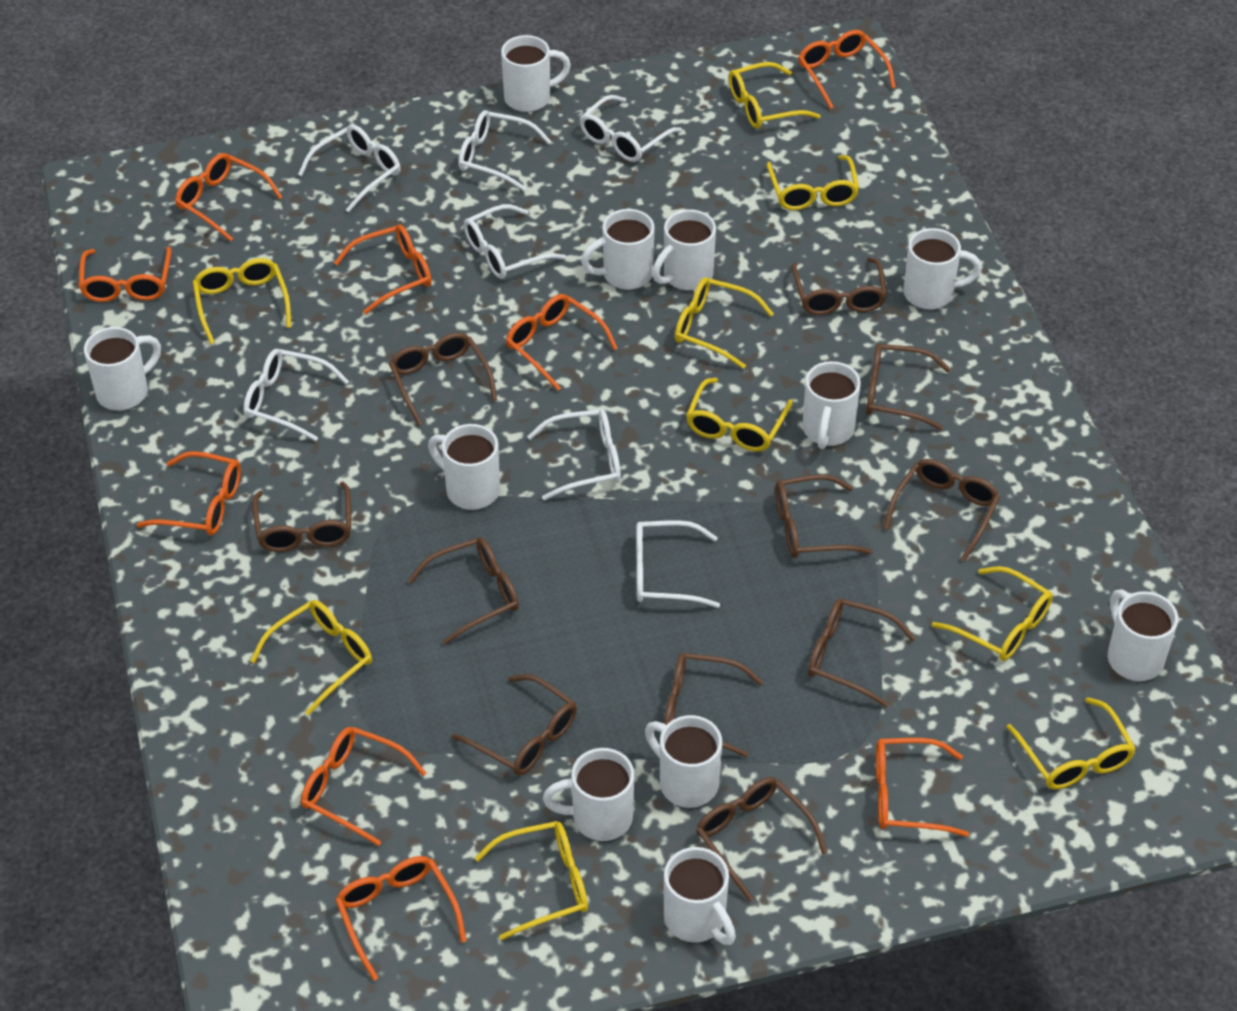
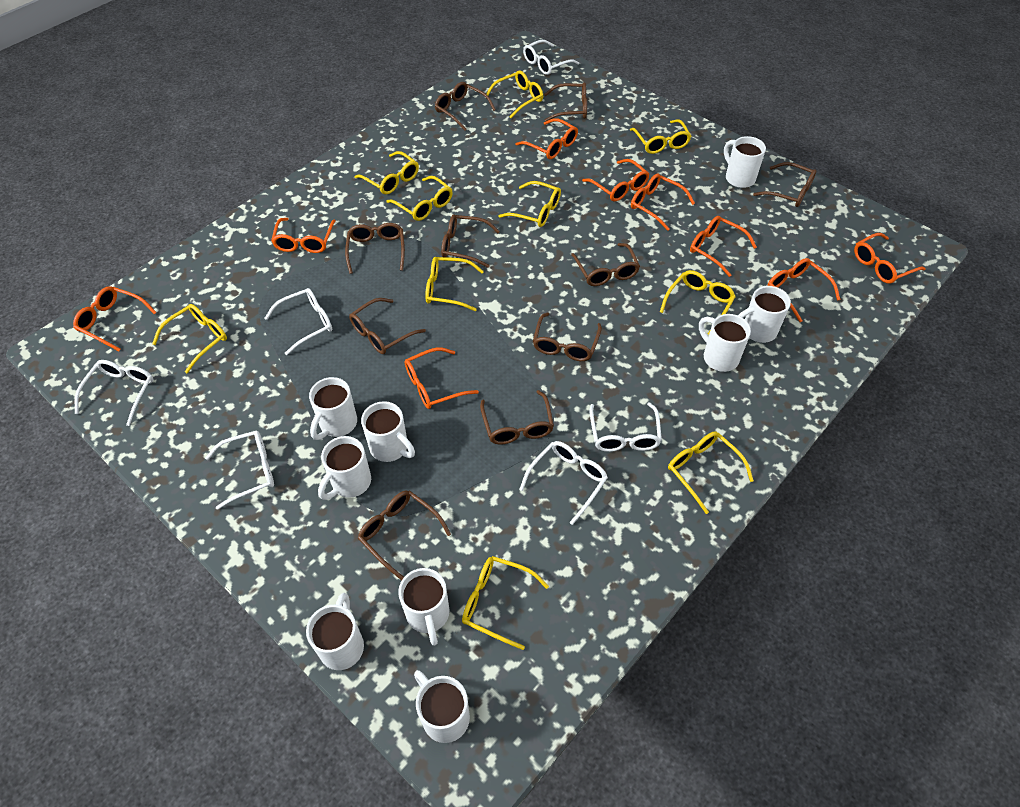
brown glasses: [252,482,351,552] [389,332,497,426] [408,537,519,645] [452,674,577,775] [664,653,763,757] [696,777,827,902] [775,474,872,558] [792,257,887,315] [808,598,916,708] [866,343,951,431] [884,459,1000,562] = 11 -> [345,223,405,274] [349,298,426,354] [358,490,451,581] [435,82,496,131] [441,214,500,268] [480,390,554,445] [533,313,602,361] [544,83,587,122] [571,243,640,286] [753,162,816,207] = 10
white glasses: [243,349,349,441] [298,124,401,212] [458,110,551,191] [464,204,566,279] [527,409,621,500] [580,95,682,162] [636,520,720,608] = 7 -> [75,360,153,426] [205,431,274,510] [265,288,332,355] [519,441,608,525] [523,40,579,75] [589,402,662,452] = 6
white mug: [84,327,161,410] [428,424,500,510] [501,35,571,112] [543,748,634,841] [581,209,655,290] [645,715,722,808] [652,209,716,290] [664,847,736,945] [802,361,861,449] [904,228,982,309] [1108,589,1178,681] = 11 -> [306,593,364,670] [309,377,357,440] [318,436,371,500] [361,401,415,462] [398,568,450,646] [414,670,470,743] [699,314,751,372] [724,136,766,188] [738,286,791,343] = 9
yellow glasses: [193,258,291,344] [250,600,372,715] [475,821,588,940] [675,277,774,369] [686,378,793,451] [729,62,821,129] [767,155,859,210] [932,566,1053,661] [1007,697,1136,789] = 9 -> [152,304,227,373] [355,151,419,194] [386,176,453,221] [425,257,484,311] [462,556,549,650] [486,71,543,118] [499,181,561,227] [630,119,691,154] [660,270,736,335] [668,432,754,514] = 10

